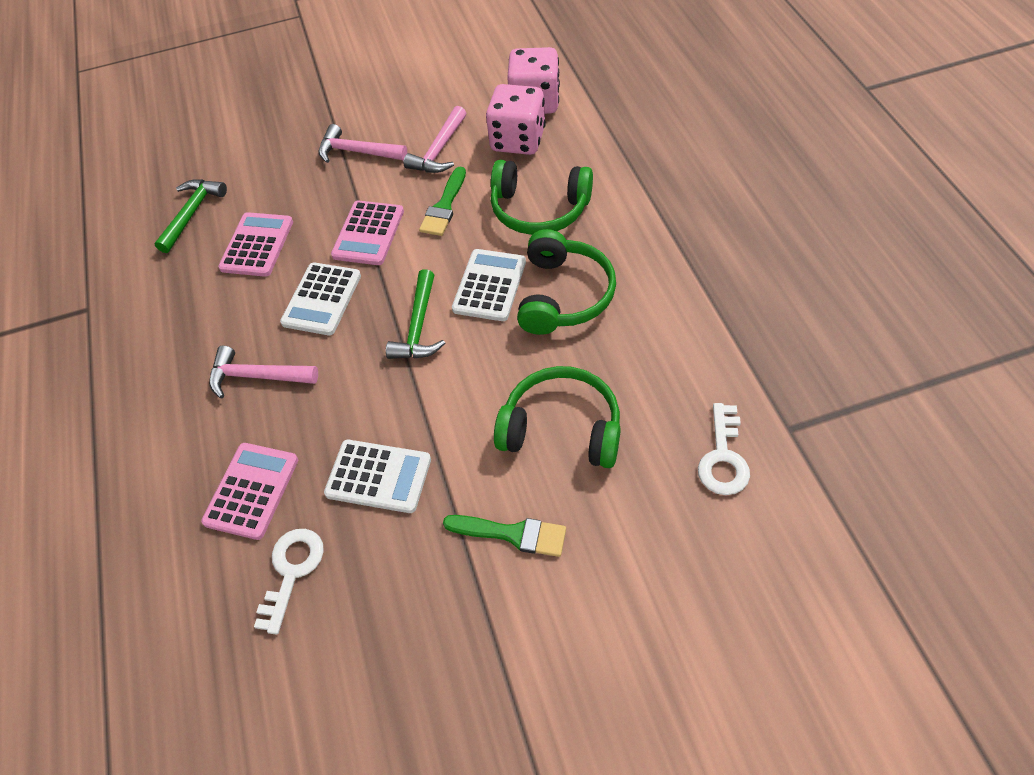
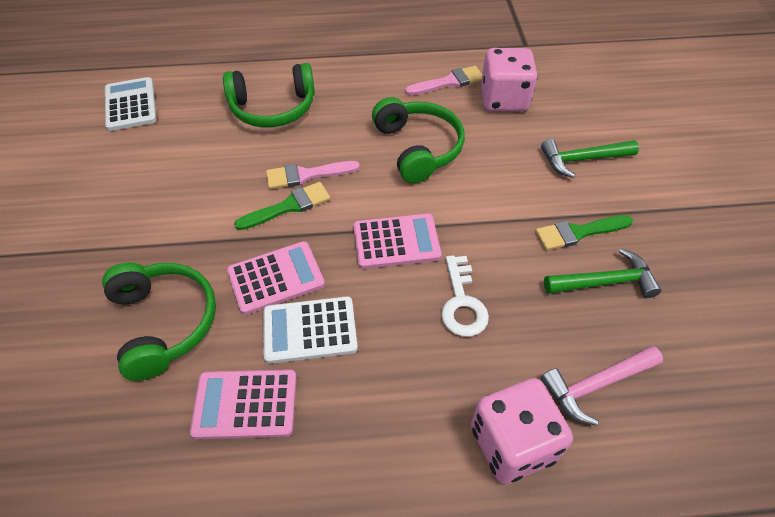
pink brush: none = 0 -> [266,161,360,189] [405,66,482,95] = 2
pink hammer: [209,345,318,398] [319,124,407,163] [403,106,466,173] = 3 -> [541,346,663,426] = 1
white calculator: [280,262,361,335] [324,440,431,513] [452,249,526,321] = 3 -> [105,77,157,131] [263,296,358,364] = 2
white key: [254,529,324,635] [698,403,750,495] = 2 -> [441,255,489,337] = 1

